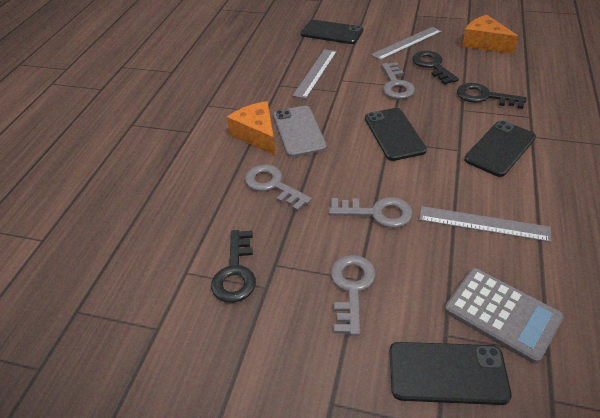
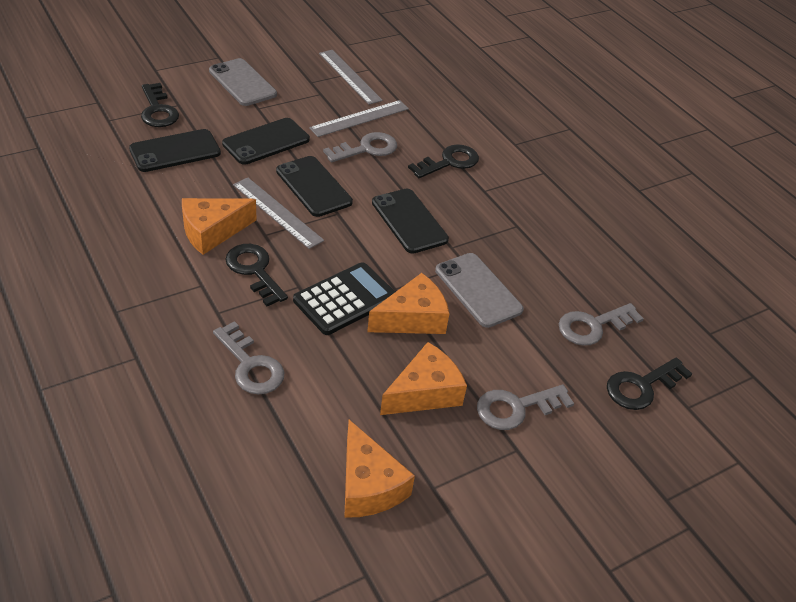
black calculator: none = 0 -> [293,262,395,335] = 1
black key: [211,230,256,303] [412,51,459,85] [457,83,527,109] = 3 -> [141,83,179,127] [225,244,288,306] [408,144,479,178] [607,358,692,410] = 4
grey calculator: [444,268,564,364] = 1 -> none = 0
grey phone: [273,106,327,157] = 1 -> [209,58,277,106] [435,253,524,328] = 2
orange cheese: [227,101,276,156] [462,15,518,54] = 2 -> [182,198,257,255] [344,420,415,518] [367,273,450,334] [380,342,467,415] = 4

